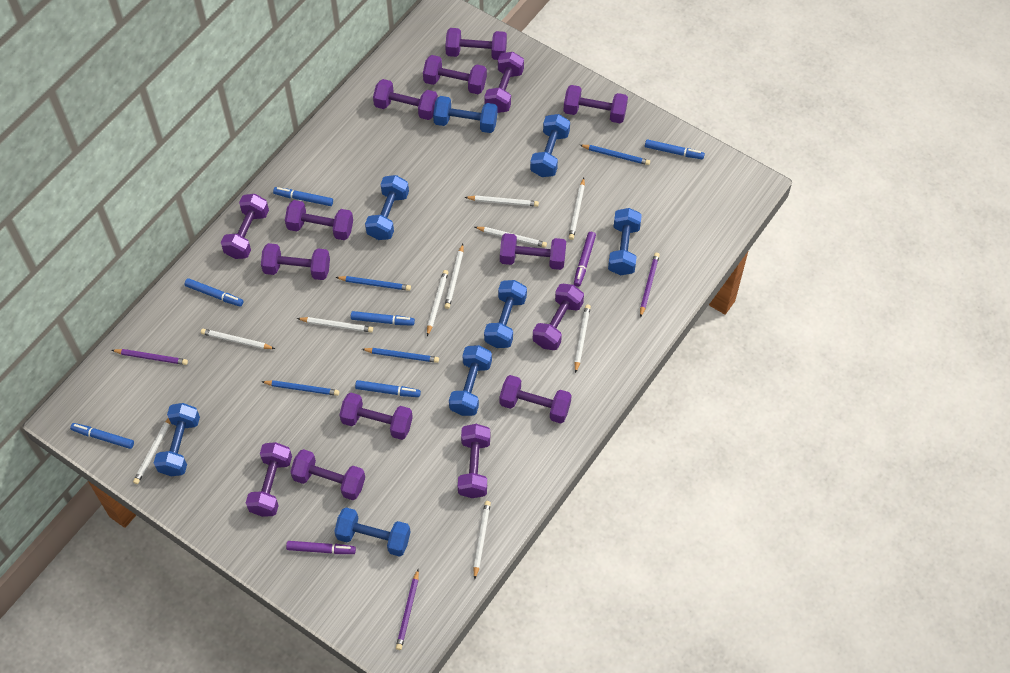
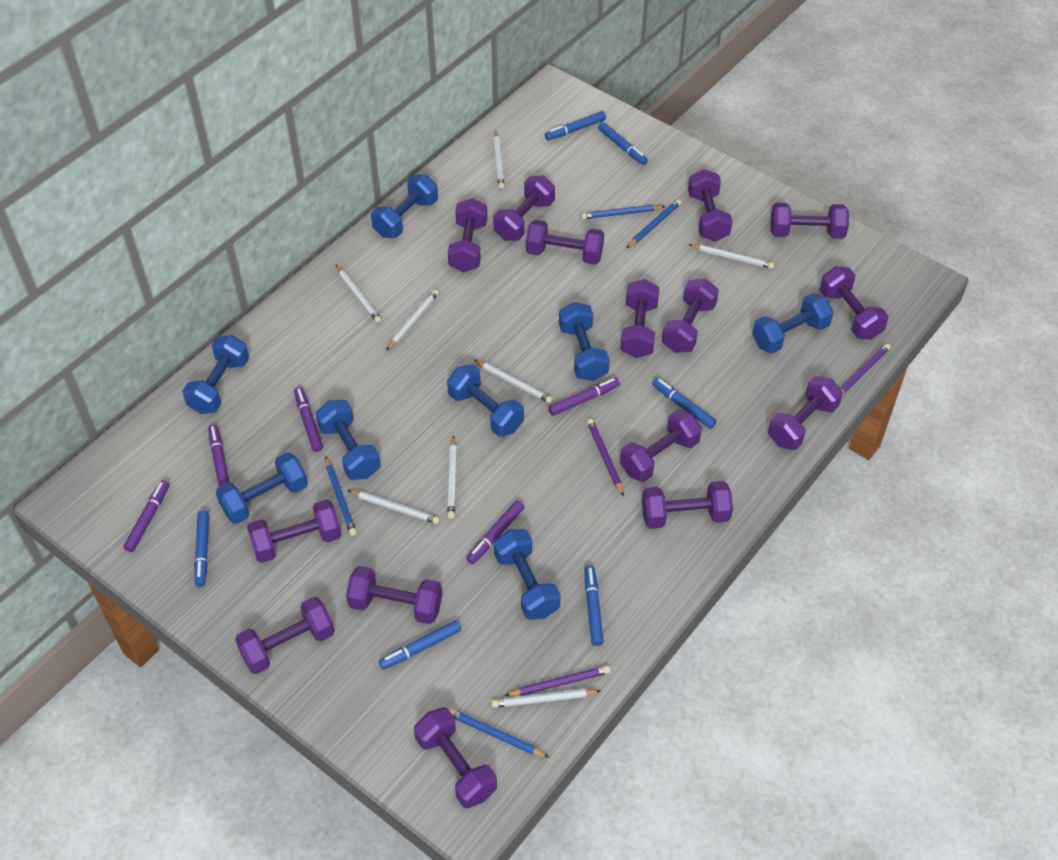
purple marker: [286,541,356,554] [574,232,596,287] = 2 -> [123,480,169,552] [208,425,230,487] [294,387,323,452] [466,500,524,564] [548,378,620,416] = 5
white pencil: [133,418,171,484] [201,329,275,349] [297,317,373,333] [427,270,449,336] [444,244,463,309] [465,195,539,207] [473,501,491,580] [475,227,547,248] [569,178,585,240] [575,304,591,373] = 10 -> [336,265,382,323] [347,490,440,524] [386,289,439,351] [447,435,457,519] [474,360,553,403] [491,689,600,708] [493,130,504,189] [688,244,774,269] = 8

